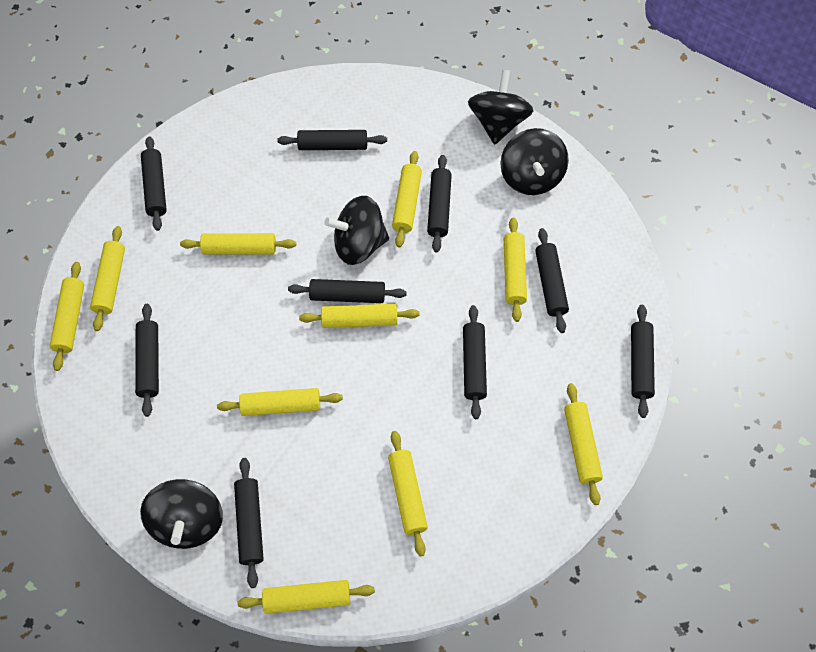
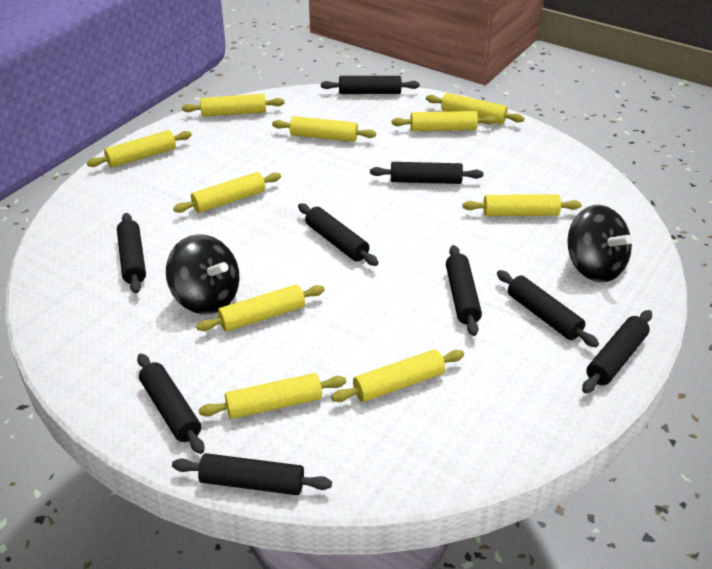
black spinning top: [140,479,223,549] [324,196,389,265] [468,70,534,145] [500,128,569,195] = 4 -> [166,234,240,314] [567,205,633,282] = 2

